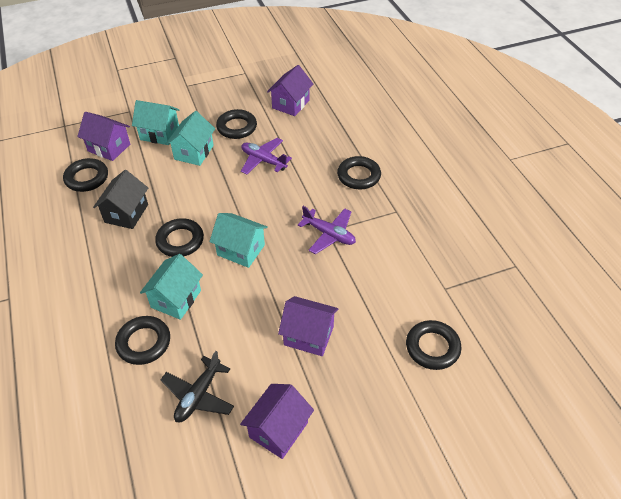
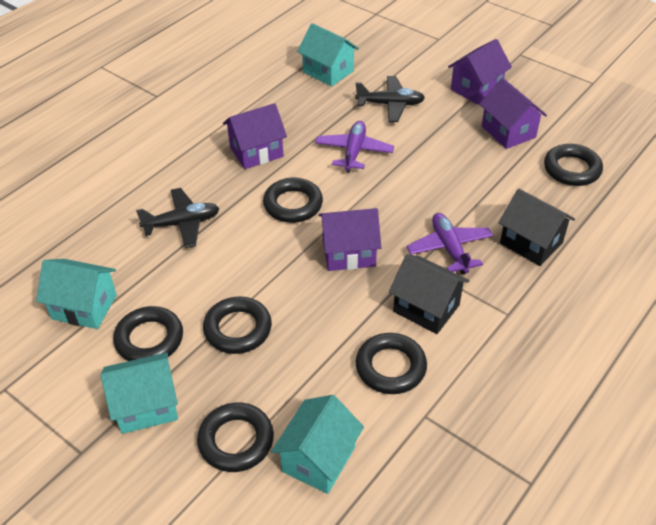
black house: [93,170,148,229] = 1 -> [389,254,469,334] [498,189,575,266] = 2
black plane: [161,351,234,422] = 1 -> [136,188,219,248] [355,76,425,122] = 2

